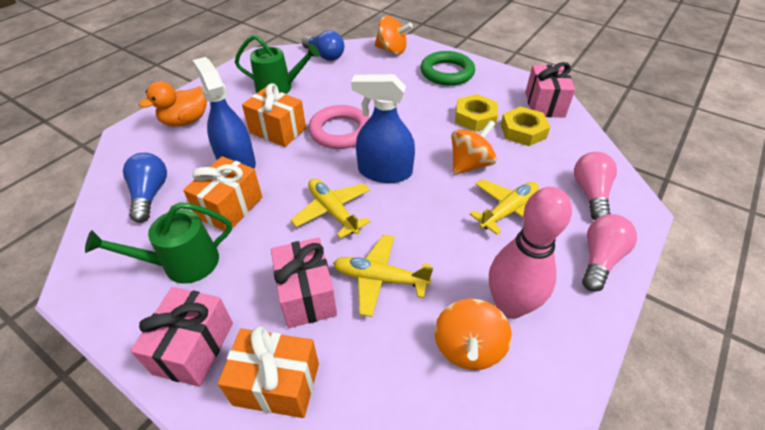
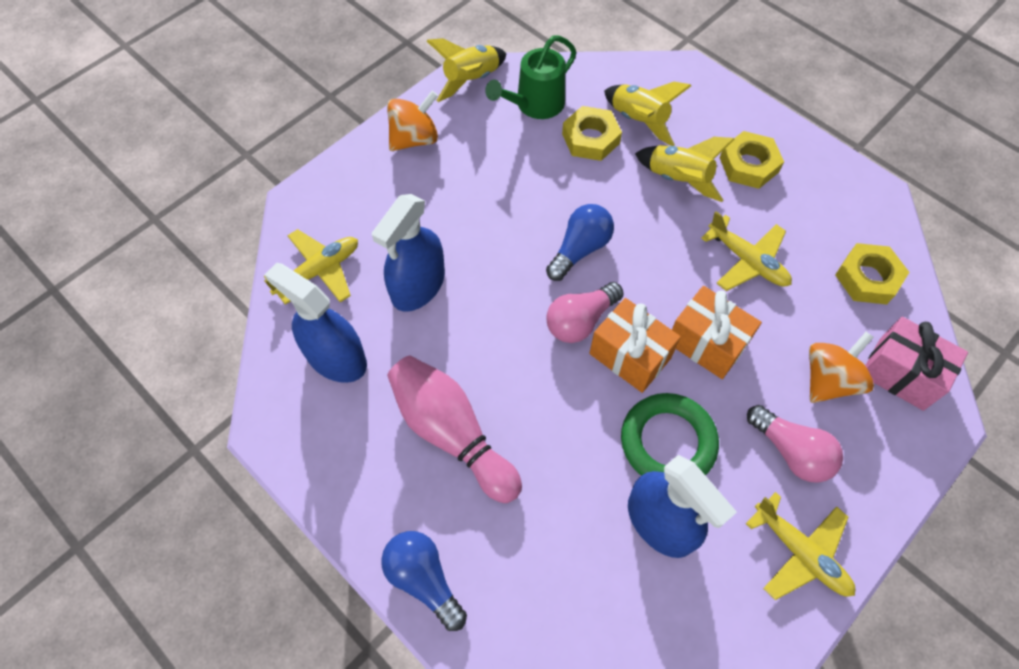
blue spray bottle: [193,57,256,169] [351,74,415,183] = 2 -> [265,263,367,383] [372,194,445,312] [628,455,737,558] = 3
green watering can: [85,202,232,284] [235,35,320,94] = 2 -> [485,36,577,119] = 1
orange duck: [139,81,207,126] = 1 -> none = 0
orange gift: [183,156,262,231] [218,326,319,418] [242,83,306,147] = 3 -> [589,298,681,393] [672,286,762,379] = 2
orange spinning top: [374,16,413,55] [435,299,512,370] [451,120,497,175] = 3 -> [387,91,438,151] [809,332,874,403] = 2
pink gift: [131,287,233,387] [271,238,337,328] [525,62,575,118] = 3 -> [865,317,968,411] = 1
pink ring: [308,105,370,149] = 1 -> none = 0
yellow nut: [455,94,498,132] [501,106,550,146] = 2 -> [562,106,622,161] [720,131,784,189] [835,243,909,304] = 3
yellow rocket: none = 0 -> [427,38,506,102] [604,82,691,146] [635,137,735,202] = 3

